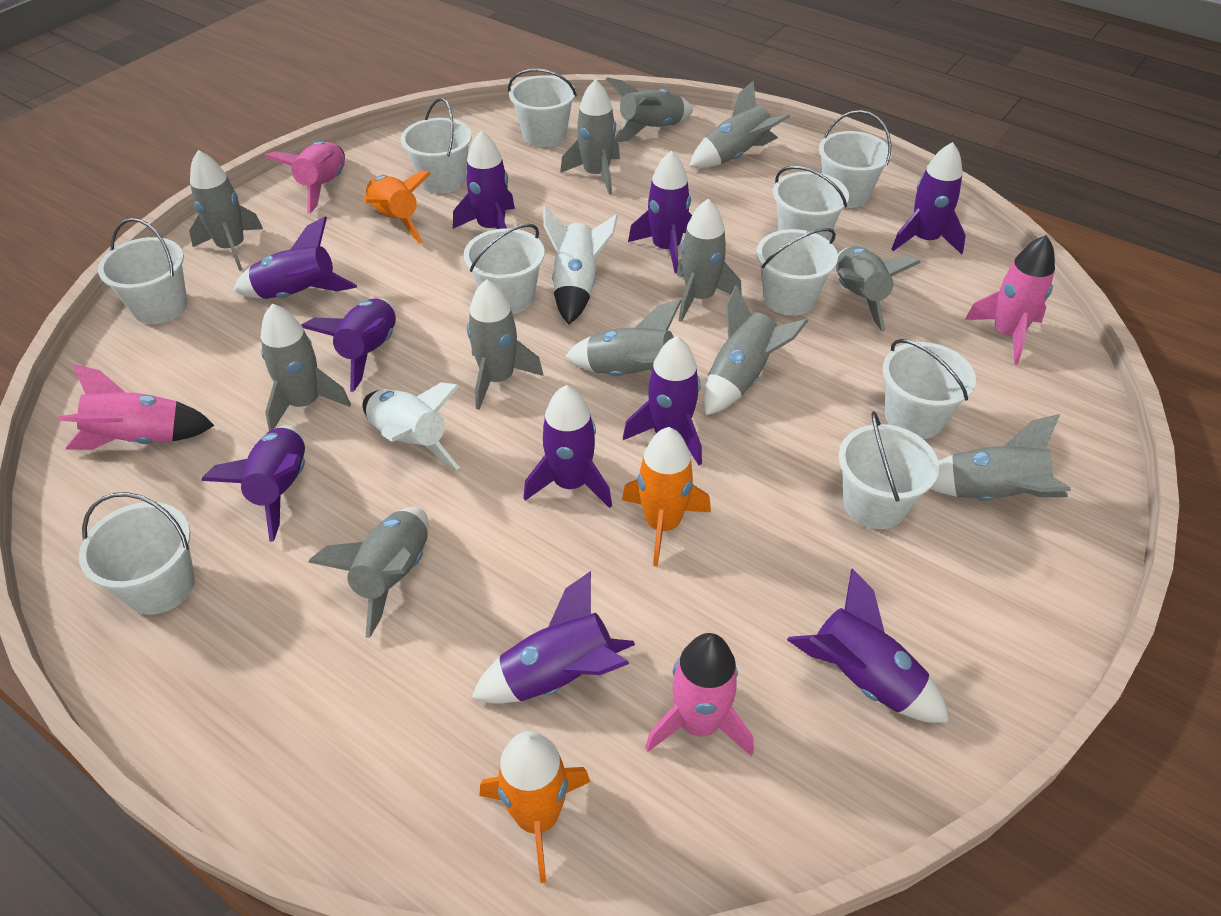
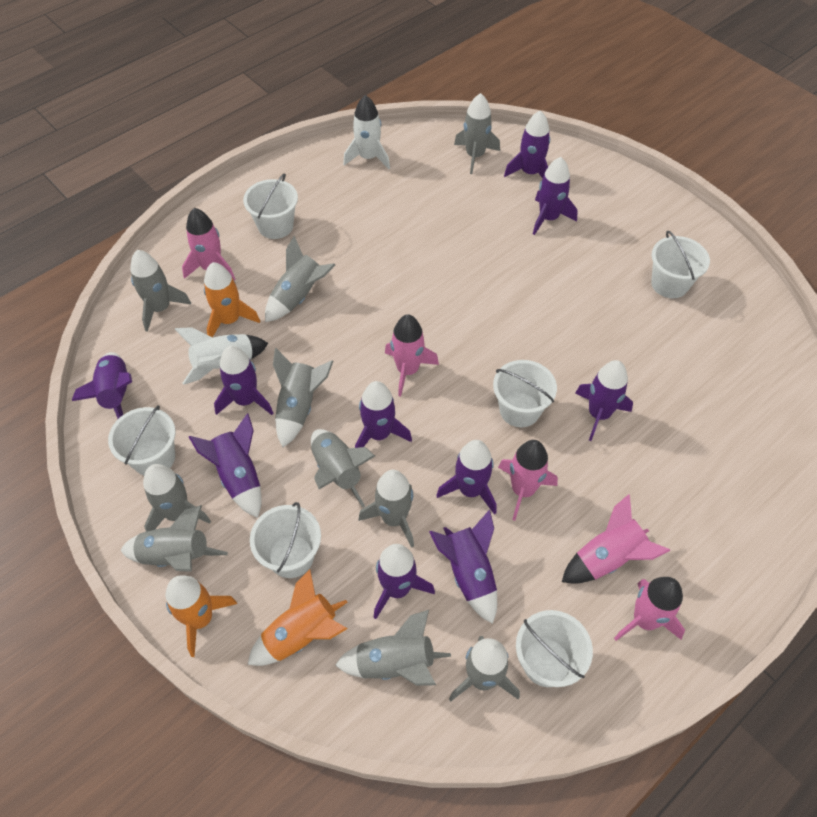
grey rocket: [189,150,263,271] [261,304,351,431] [308,507,428,638] [467,279,543,410] [560,79,620,195] [565,300,682,376] [606,77,693,142] [676,199,742,322] [689,81,790,168] [703,285,808,415] [836,246,921,332] [930,414,1071,500] = 12 -> [120,505,228,572] [130,250,191,332] [143,464,211,532] [265,236,335,322] [273,348,333,447] [311,429,375,507] [335,610,451,686] [359,470,414,548] [449,636,520,702] [454,93,500,174] = 10
pink rocket: [58,364,215,450] [264,141,345,214] [645,633,754,756] [965,235,1055,365] = 4 -> [182,208,235,280] [385,315,439,397] [498,440,558,521] [562,494,671,584] [614,577,685,641] = 5
white bucket: [79,492,195,614] [98,218,188,324] [401,98,472,194] [464,224,545,314] [508,69,577,147] [756,228,838,316] [773,166,849,240] [819,110,892,208] [839,411,939,529] [883,339,976,439] = 10 -> [108,405,175,476] [243,173,298,239] [250,502,321,578] [493,360,557,427] [516,610,593,687] [651,231,710,298] = 6

